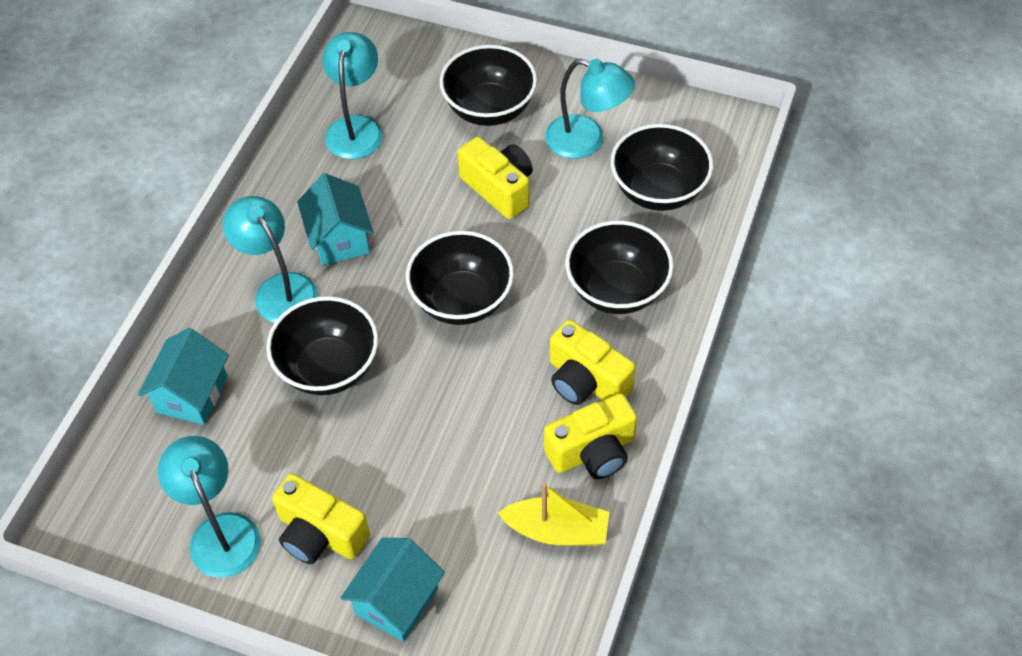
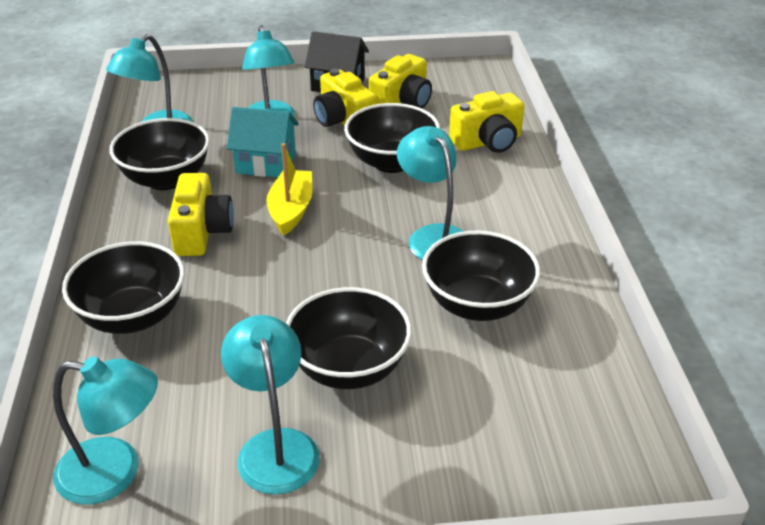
black house: none = 0 -> [305,31,369,92] = 1
turquoise house: [138,328,229,425] [297,173,374,266] [341,538,445,642] = 3 -> [227,107,299,177] = 1
turquoise lamp: [158,436,261,578] [223,196,318,323] [322,32,383,159] [545,59,635,159] = 4 -> [53,356,158,505] [106,34,193,122] [221,315,320,494] [242,25,295,117] [397,126,464,260] = 5

